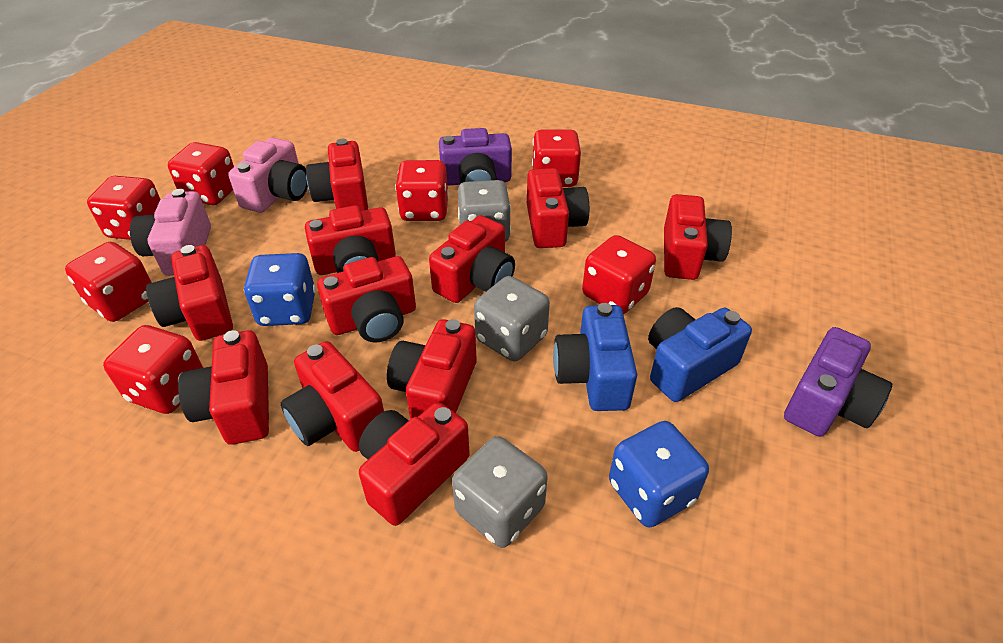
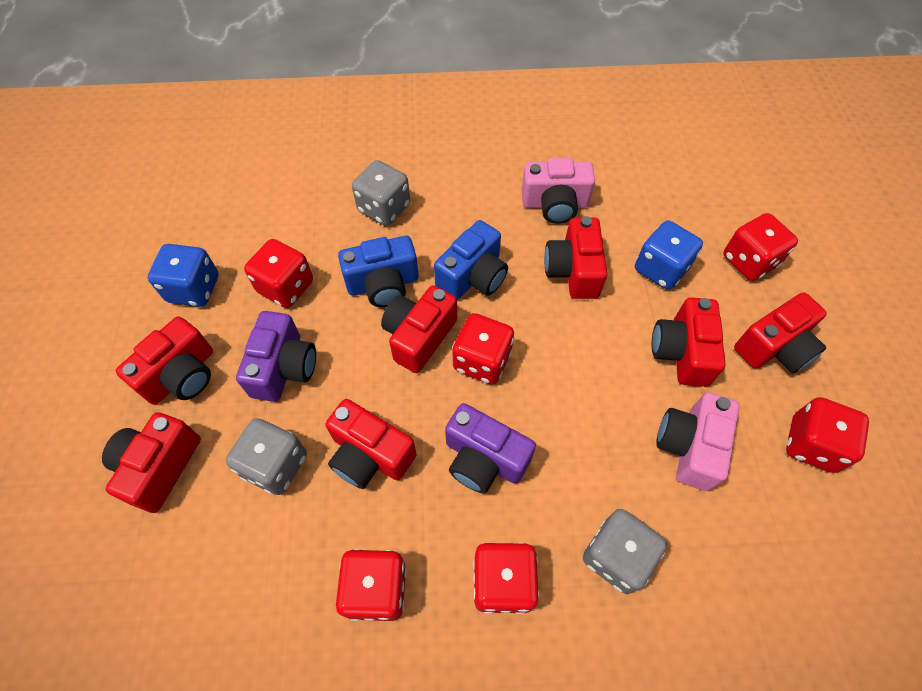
red camera: [146,245,233,341] [178,330,269,445] [281,341,384,452] [305,205,396,275] [306,139,368,211] [317,256,416,342] [359,402,470,526] [387,319,476,419] [429,215,515,303] [527,168,589,248] [664,194,732,280] = 11 -> [102,412,201,513] [115,316,213,405] [326,399,416,489] [381,286,457,373] [544,216,607,299] [652,297,726,387] [734,292,827,373] = 7
red dice: [65,242,152,322] [87,176,161,240] [103,325,203,414] [168,142,234,205] [395,160,449,221] [532,129,581,187] [582,235,656,314] = 7 -> [244,239,313,308] [336,549,407,621] [452,313,514,384] [473,543,539,614] [723,213,798,281] [786,397,869,473] = 6

